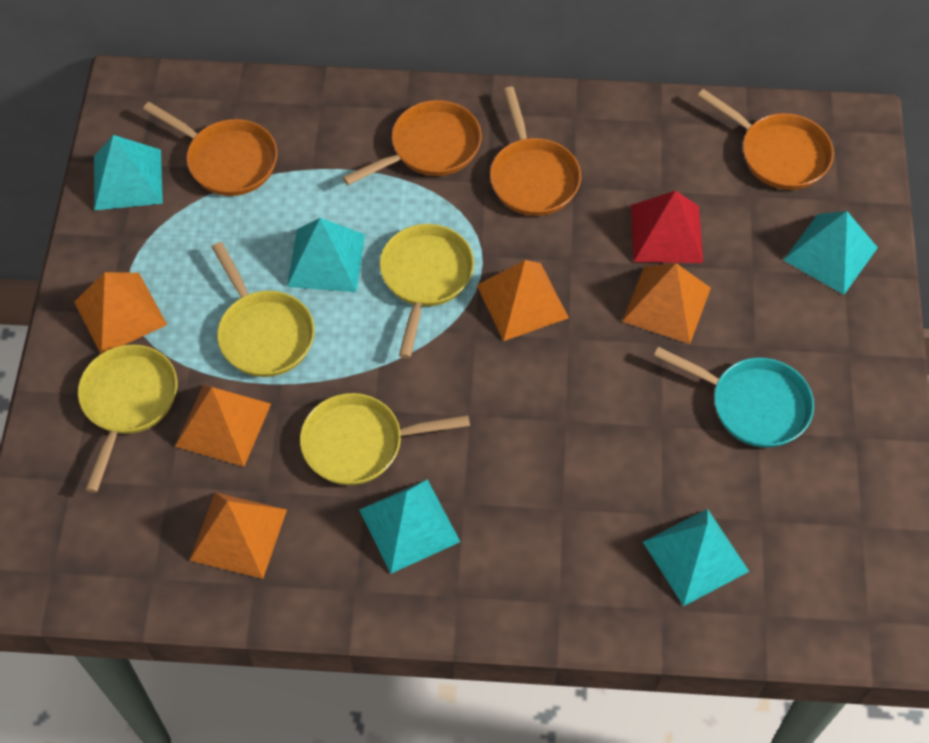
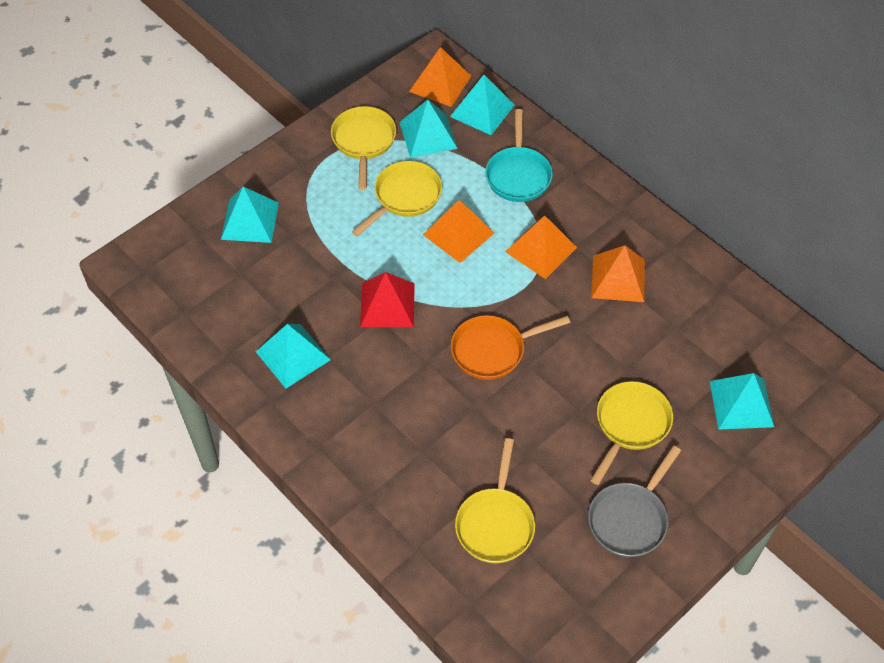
grey pan: none = 0 -> [588,446,681,557] = 1
orange pan: [143,102,277,196] [343,100,482,185] [490,87,581,216] [697,89,834,190] = 4 -> [451,315,570,380] = 1
orange pyramid: [74,272,167,354] [175,384,271,467] [189,492,287,579] [477,260,569,341] [622,263,711,344] = 5 -> [409,47,471,107] [423,200,494,263] [505,216,577,279] [591,245,645,302] = 4

